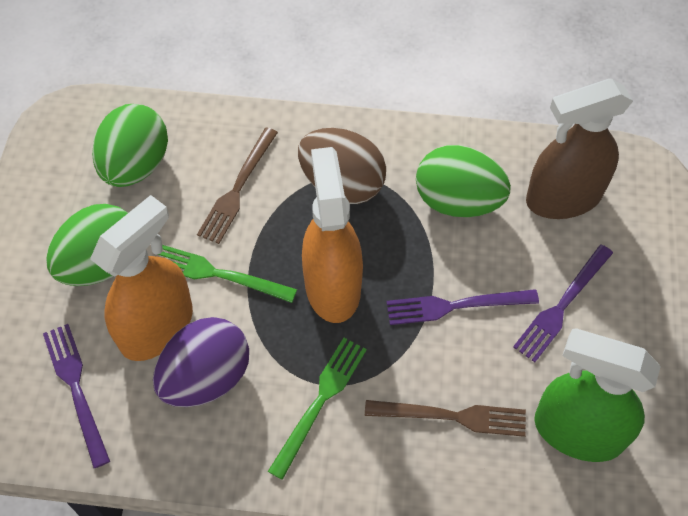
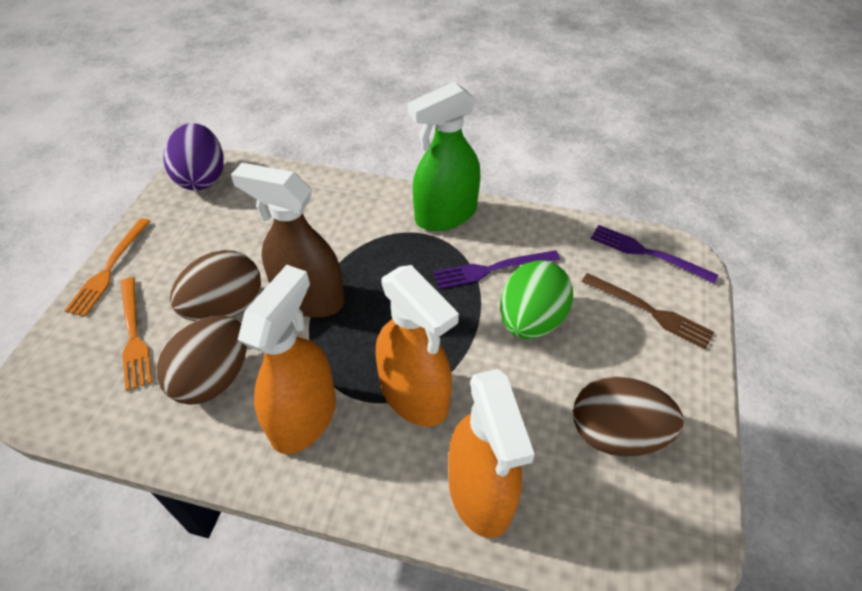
brown egg: [298,128,386,204] = 1 -> [156,316,247,405] [170,250,261,321] [573,376,683,457] = 3
brown fork: [197,127,278,244] [365,400,526,437] = 2 -> [582,273,714,349] = 1
green egg: [46,204,128,286] [92,104,168,187] [416,145,511,217] = 3 -> [500,260,573,339] = 1
green fork: [156,245,297,303] [268,338,367,480] = 2 -> none = 0
orange fork: none = 0 -> [64,218,151,316] [121,277,152,391] = 2
orange spray bottle: [90,195,193,361] [302,147,363,323] = 2 -> [238,265,336,454] [376,265,459,427] [448,369,535,538] = 3
purple fork: [43,324,110,468] [386,289,539,325] [513,245,613,362] = 3 -> [434,250,560,289] [591,225,718,284] = 2

